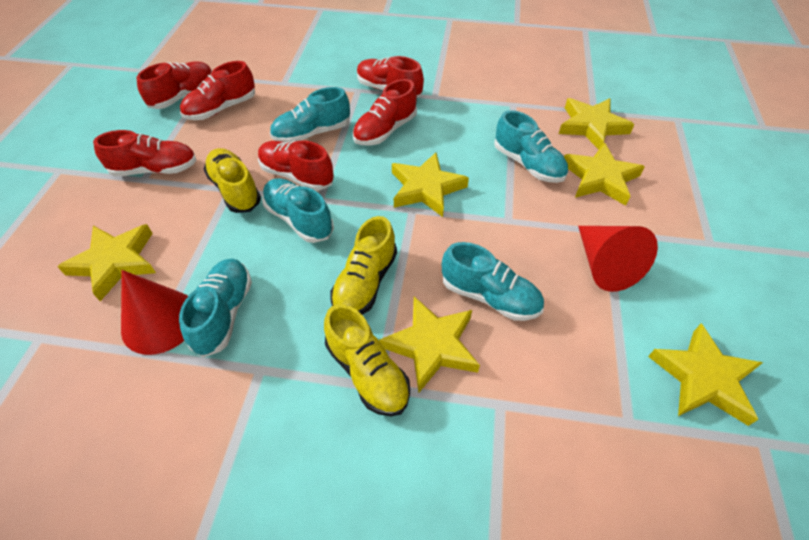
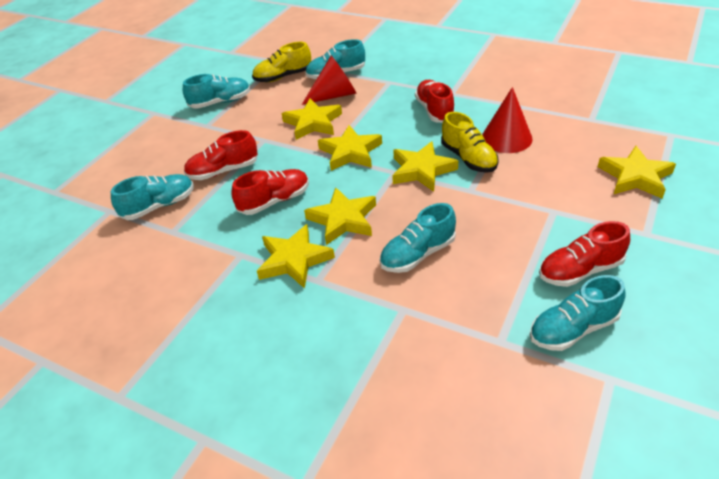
red shoe: [93,130,197,176] [137,62,212,109] [180,61,255,120] [258,141,334,191] [353,79,417,145] [357,56,424,98] = 6 -> [184,130,258,180] [231,169,309,215] [415,80,455,123] [539,221,630,287] = 4
yellow shoe: [204,148,261,213] [324,304,410,416] [330,216,397,315] = 3 -> [252,42,311,82] [441,112,499,173] = 2

